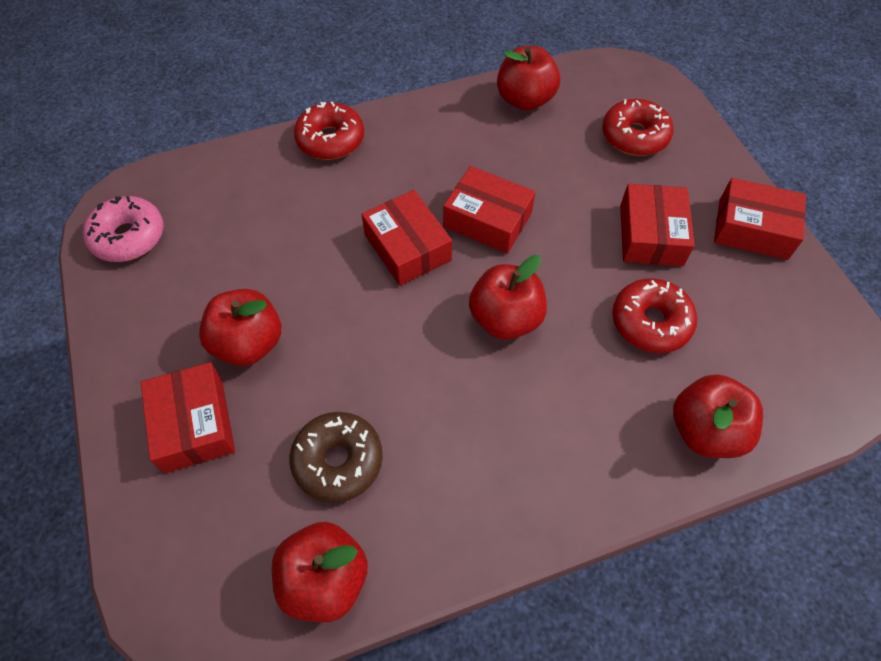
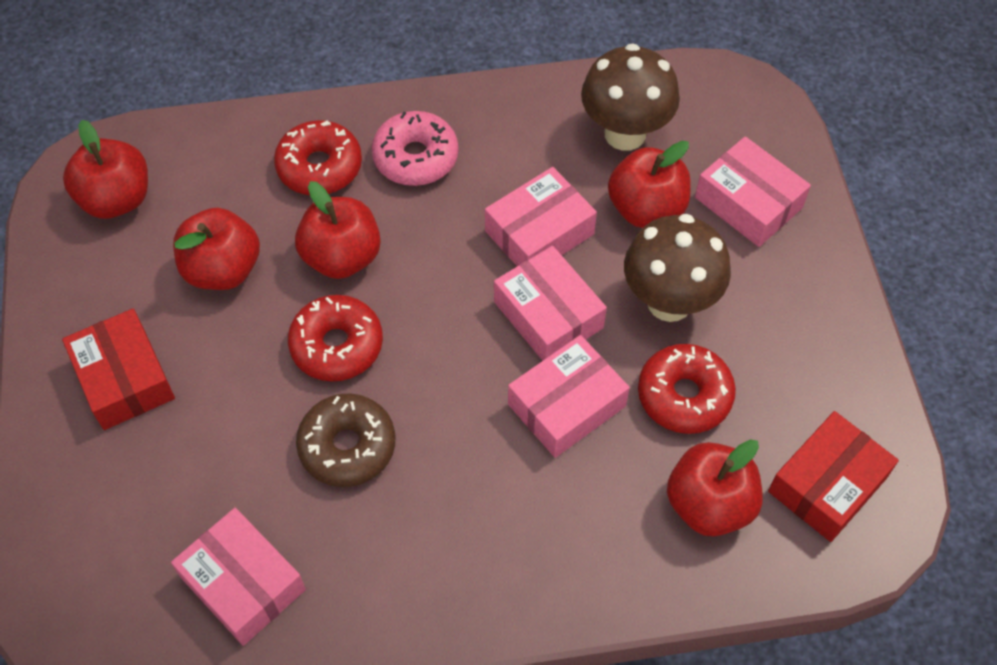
brown mushroom: none = 0 -> [581,43,680,151] [624,214,731,322] = 2
pink box: none = 0 -> [171,508,306,646] [485,167,597,266] [494,246,607,361] [508,335,630,458] [695,136,811,247] = 5
red box: [140,362,235,473] [362,190,452,286] [443,166,536,254] [620,184,695,266] [714,178,806,260] = 5 -> [62,309,175,430] [768,411,899,542] = 2

